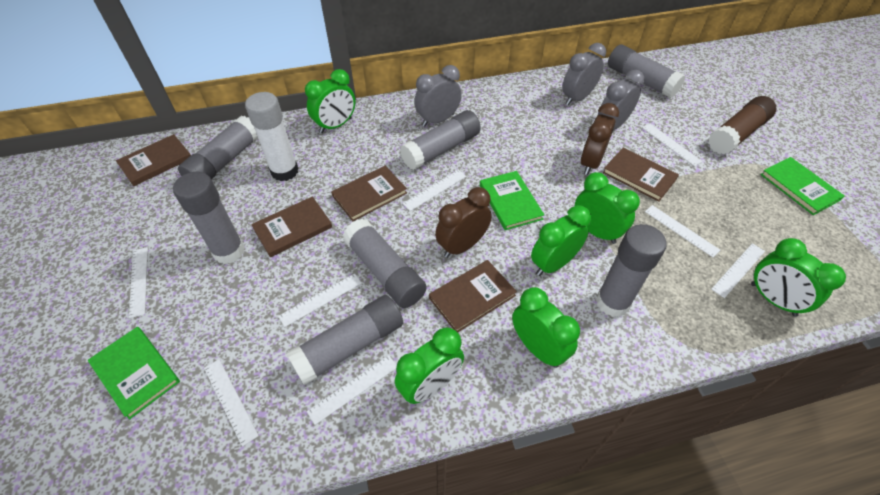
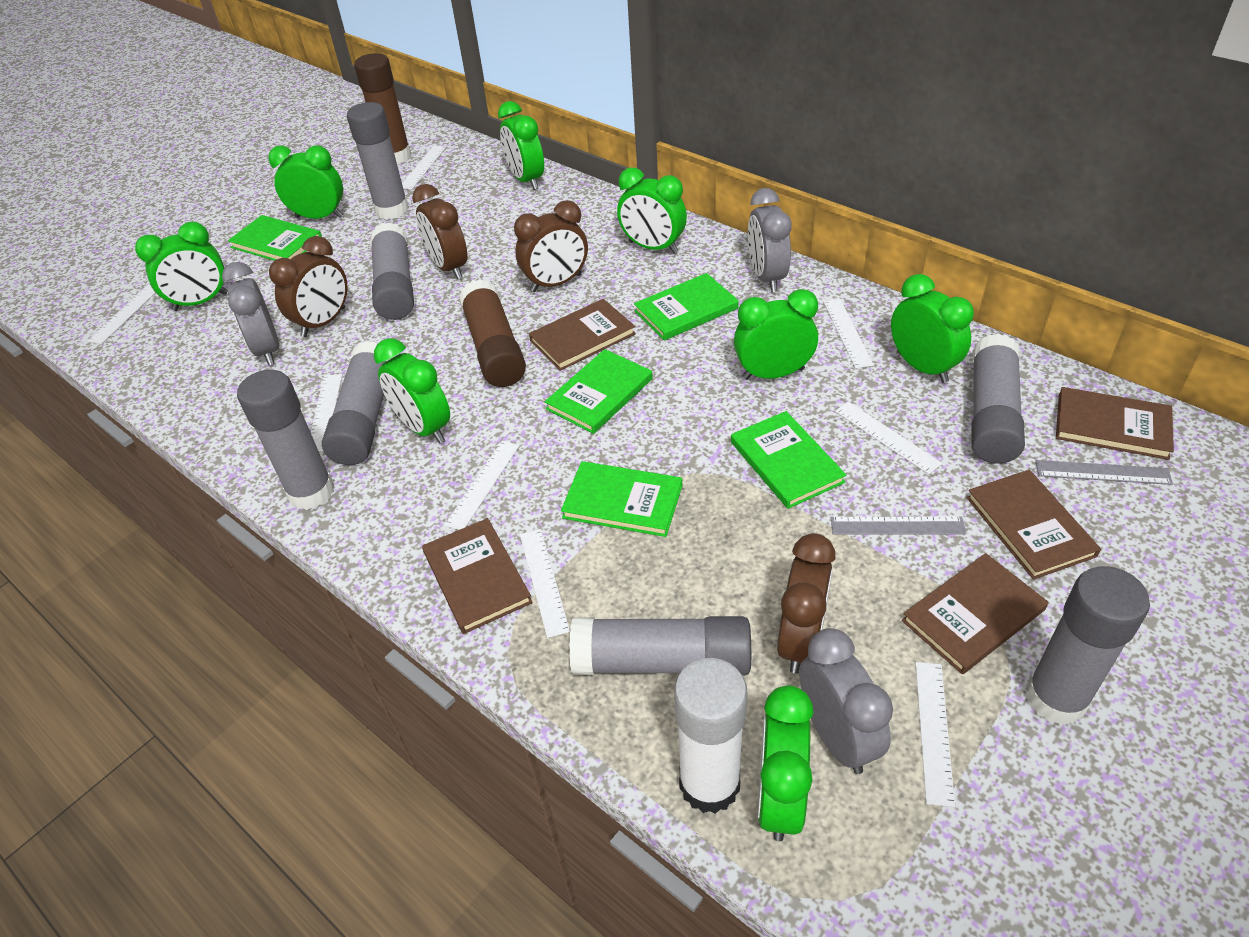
brown clock: [435,187,492,258] [581,103,619,175] = 2 -> [269,236,348,337] [412,184,468,279] [514,200,588,292] [777,533,835,674] = 4
brown glue stick: [708,96,776,154] = 1 -> [354,53,411,164] [459,279,526,387] = 2
green book: [88,327,180,420] [480,171,544,230] [761,157,845,215] = 3 -> [228,215,322,261] [545,349,653,434] [561,461,683,537] [634,273,739,341] [731,411,846,509] = 5
green clock: [305,69,356,133] [395,327,464,404] [512,287,580,368] [531,205,591,276] [575,172,640,244] [751,238,846,317] = 6 -> [135,222,227,311] [268,145,343,219] [374,338,450,443] [498,101,544,190] [617,168,687,253] [734,289,818,380] [758,685,814,841] [891,274,974,383] = 8
grey ruler: none = 0 -> [831,517,966,535] [1036,460,1173,485] = 2

